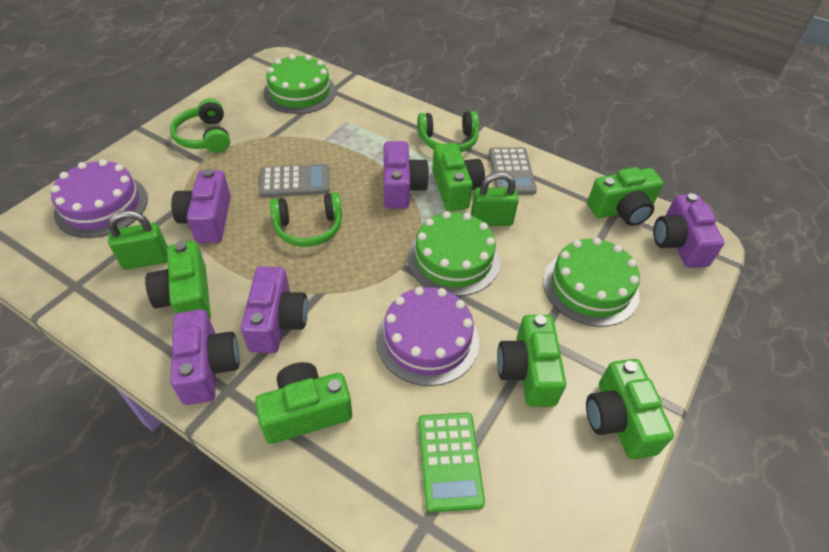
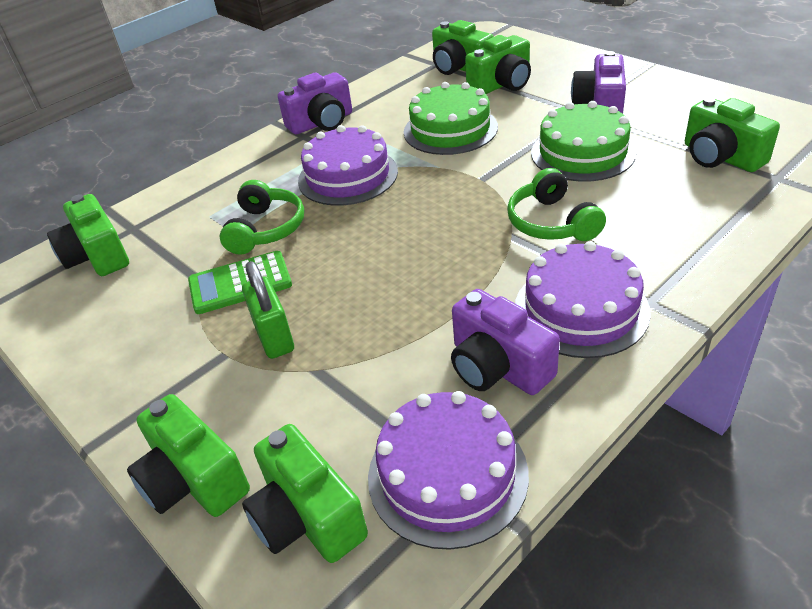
green cake: [263,54,336,114] [408,211,500,296] [543,237,640,327] = 3 -> [404,82,498,155] [531,101,636,182] = 2
green headphones: [170,98,230,153] [270,192,342,247] [417,111,479,152] = 3 -> [220,180,304,255] [507,168,606,241] = 2
green padlock: [108,210,168,270] [471,172,519,226] = 2 -> [242,261,294,359] = 1
grey calculator: [259,164,330,197] [489,147,537,195] = 2 -> none = 0
purple cake: [51,159,148,238] [376,287,479,386] = 2 -> [298,125,398,206] [368,391,529,550] [515,241,651,358] = 3
purple camera: [170,309,240,405] [171,169,231,243] [241,266,308,353] [384,141,429,209] [653,193,725,268] = 5 -> [278,72,352,134] [451,289,560,395] [571,51,626,113] = 3

